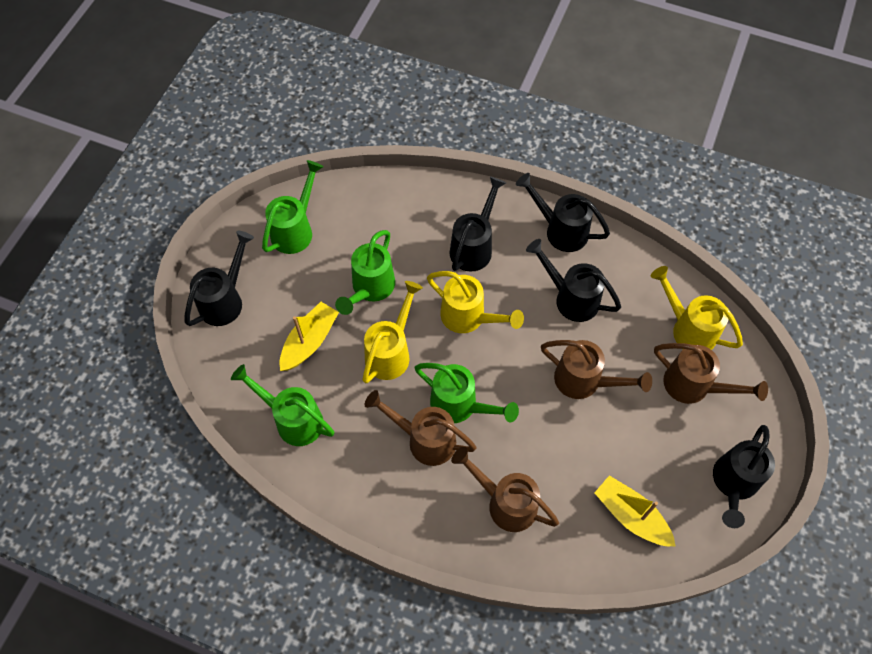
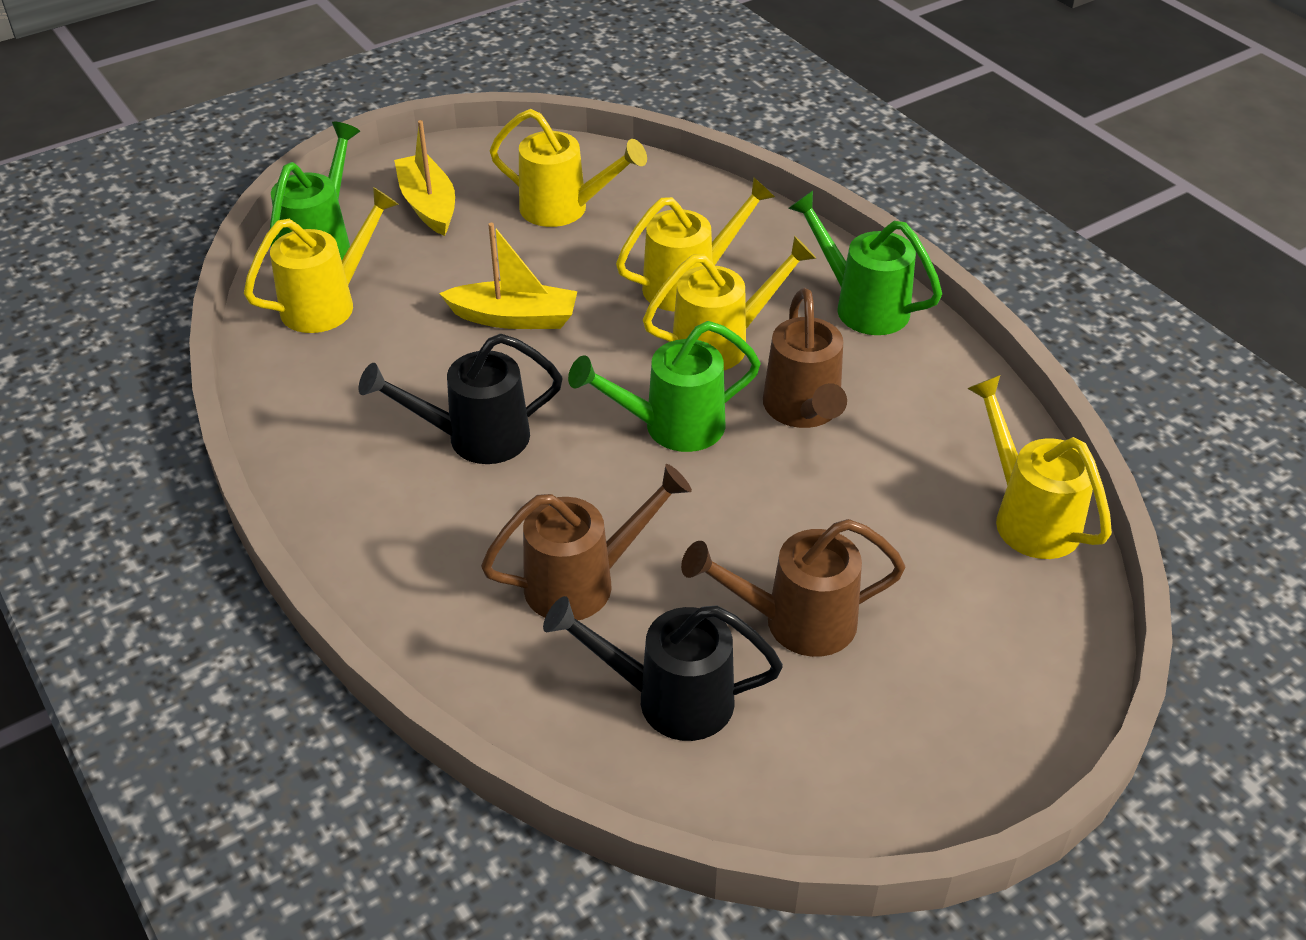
black watering can: [184,231,254,326] [450,177,506,272] [516,173,610,252] [526,239,621,322] [713,425,775,528] = 5 -> [358,334,563,464] [543,596,783,741] = 2
brown watering can: [365,390,476,466] [451,447,559,532] [541,340,652,399] [654,343,768,404] = 4 -> [481,464,692,620] [681,519,906,657] [763,288,847,428] = 3
green watering can: [231,364,334,446] [262,160,323,254] [335,230,395,315] [415,363,519,423] = 4 -> [270,122,360,261] [568,321,761,452] [788,191,942,335] = 3
yellow watering can: [362,281,423,383] [427,271,524,333] [650,266,743,350] = 3 -> [244,187,399,333] [489,109,647,227] [616,177,775,311] [643,236,816,370] [967,375,1112,559] = 5

